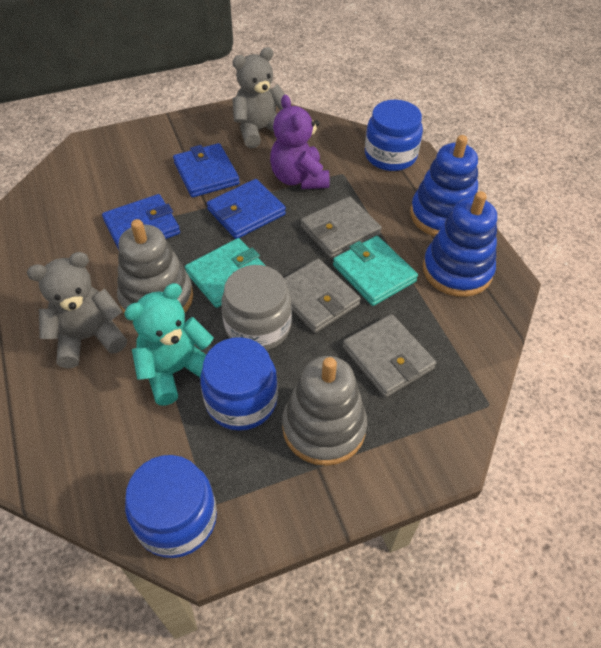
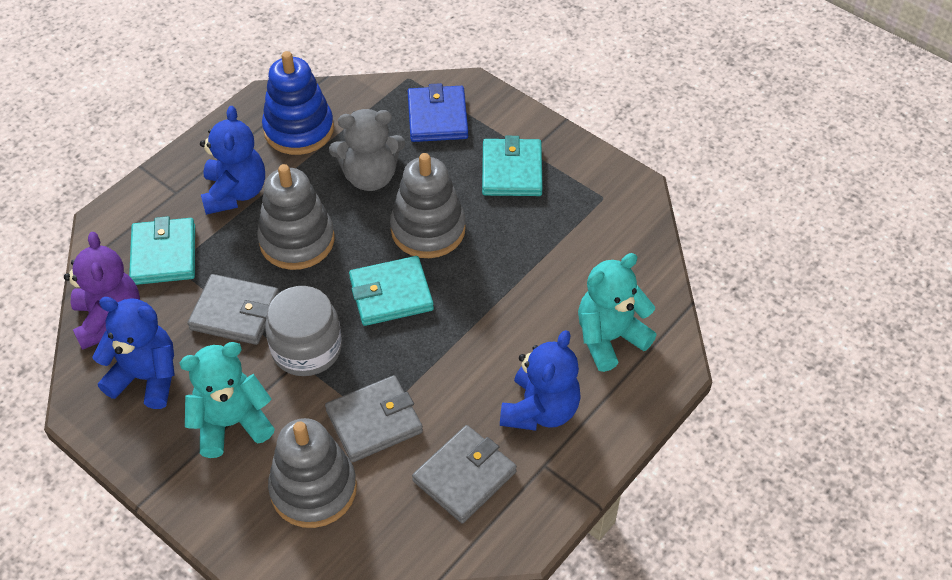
blue jar: [125,455,217,558] [200,337,278,431] [365,100,423,171] = 3 -> none = 0
blue stacking toy: [410,135,478,236] [423,191,497,297] = 2 -> [262,51,334,155] = 1
blue teddy bear: none = 0 -> [93,297,175,409] [200,106,265,215] [500,330,581,431] = 3
blue wallet: [102,194,180,250] [173,143,240,197] [207,179,286,239] = 3 -> [408,83,468,142] = 1
grey stacking toy: [117,219,193,313] [282,356,367,466] = 2 -> [257,164,334,270] [268,418,357,528] [390,153,466,258] = 3
grey teddy bear: [27,252,127,368] [232,47,285,148] = 2 -> [329,109,405,191] = 1
turquoise teddy bear: [124,283,214,406] = 1 -> [180,342,275,458] [578,253,656,372] = 2
turquoise wallet: [185,238,266,308] [333,236,418,306] = 2 -> [129,216,195,285] [349,256,434,326] [482,136,543,196] = 3

